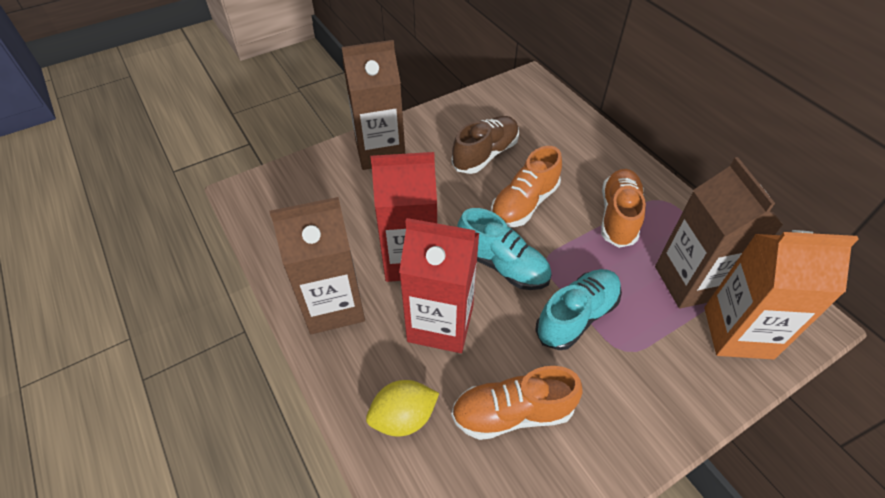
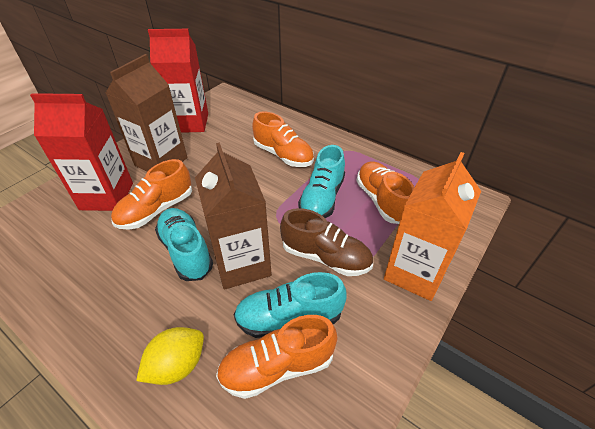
brown carton: [270,197,365,334] [342,40,405,170] [655,157,783,308] = 3 -> [106,54,187,172] [195,143,272,290] = 2
orange shoe: [451,366,583,440] [491,146,562,227] [601,169,646,248] = 3 -> [111,159,192,230] [216,315,337,399] [252,111,314,167] [356,161,414,224] = 4
turquoise shoe: [457,208,552,290] [535,269,622,350] = 2 -> [155,208,213,281] [234,272,346,338] [298,145,345,219] = 3

